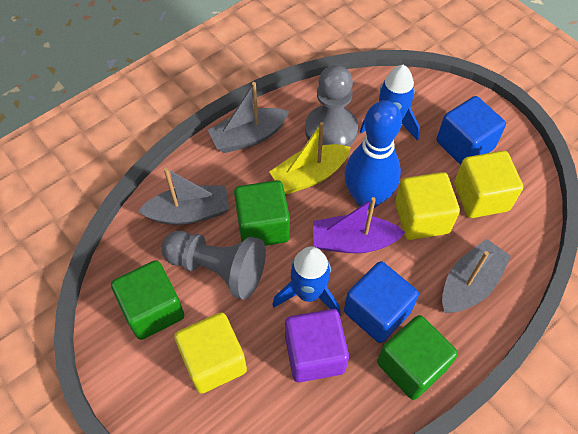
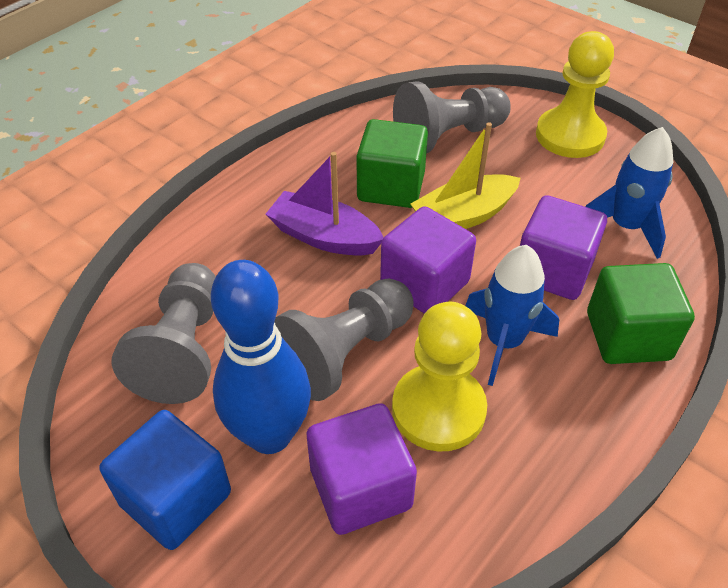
blue cube: [344,261,419,343] [437,96,506,165] = 2 -> [99,410,231,550] = 1
green cube: [111,260,184,340] [234,180,290,246] [377,315,458,400] = 3 -> [356,119,428,208] [587,263,695,364] = 2
grey boat: [138,168,229,225] [208,82,289,153] [442,239,511,313] = 3 -> none = 0
grey pawn: [161,231,266,300] [305,65,358,147] = 2 -> [112,263,216,404] [275,279,414,401] [393,81,511,154] = 3
purple cube: [285,309,349,382] = 1 -> [307,403,417,535] [380,206,476,314] [520,195,607,300] = 3
yellow cube: [174,312,247,394] [395,172,460,240] [454,151,523,218] = 3 -> none = 0
yellow pawn: none = 0 -> [392,302,487,452] [536,31,614,158] = 2

